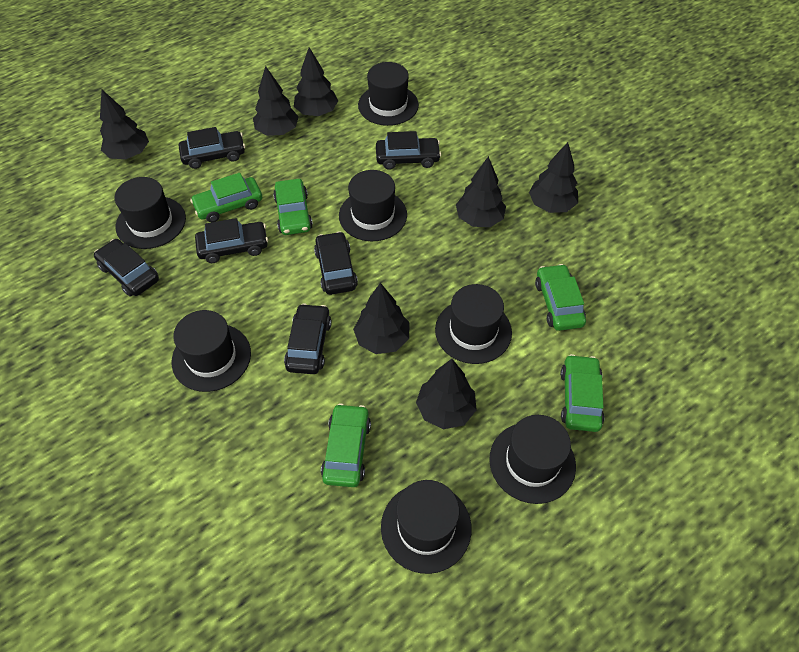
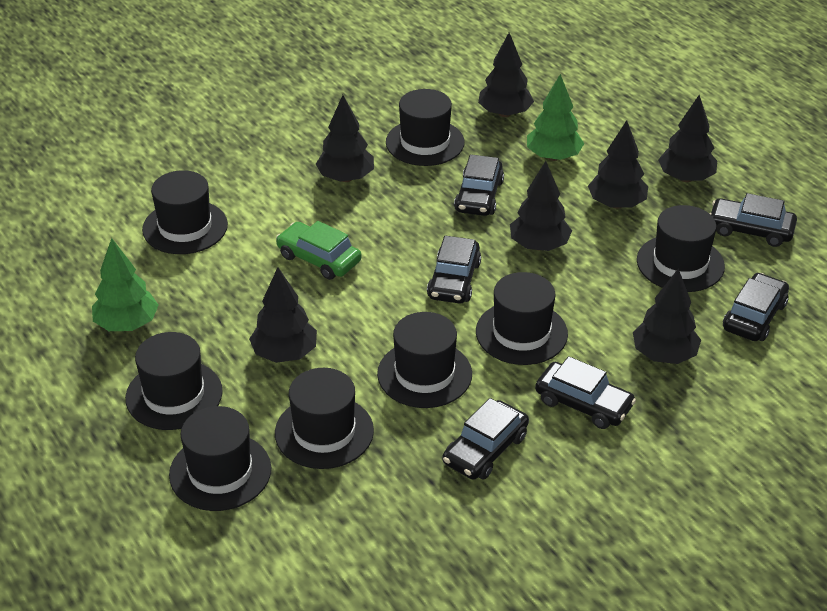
black hat: [115,177,186,249] [172,310,251,392] [339,170,407,241] [358,62,419,126] [381,480,472,574] [435,284,512,364] [489,415,576,504] = 7 -> [125,332,223,430] [142,170,228,254] [169,406,271,511] [275,368,374,469] [377,312,472,408] [386,89,465,166] [476,272,568,365] [637,205,725,292] = 8
green car: [190,173,262,222] [273,179,313,235] [321,404,371,487] [535,264,586,331] [560,354,605,432] = 5 -> [276,221,361,280] = 1
green tree: none = 0 -> [92,238,158,331] [527,74,584,161] = 2

